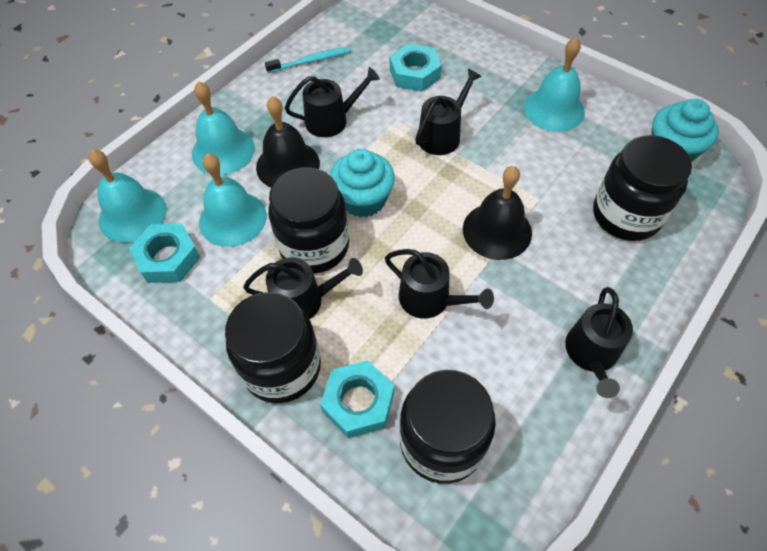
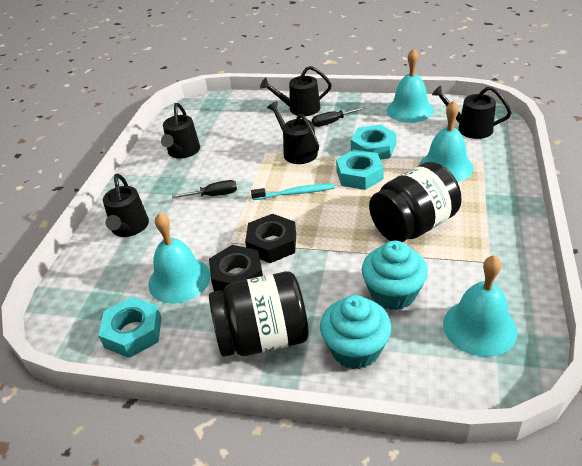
black bell: [256,96,320,188] [463,166,532,260] = 2 -> none = 0
black jar: [225,292,321,403] [268,167,349,274] [400,370,496,484] [593,135,692,241] = 4 -> [209,271,308,357] [369,162,462,242] = 2
black nut: none = 0 -> [209,245,263,292] [245,214,296,263] = 2
black screwdriver: none = 0 -> [172,180,237,198] [312,107,365,127] = 2

